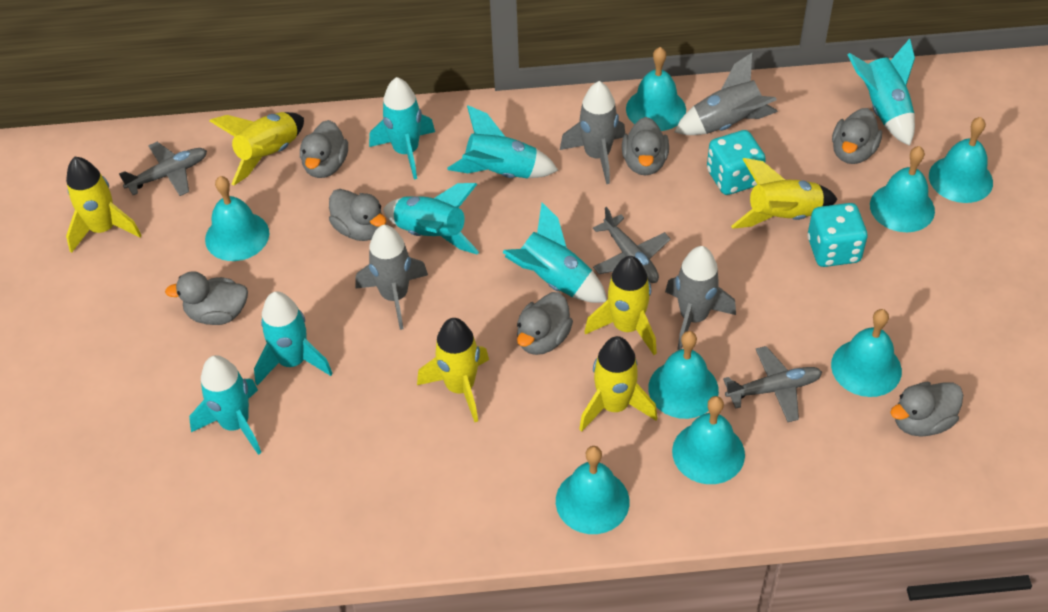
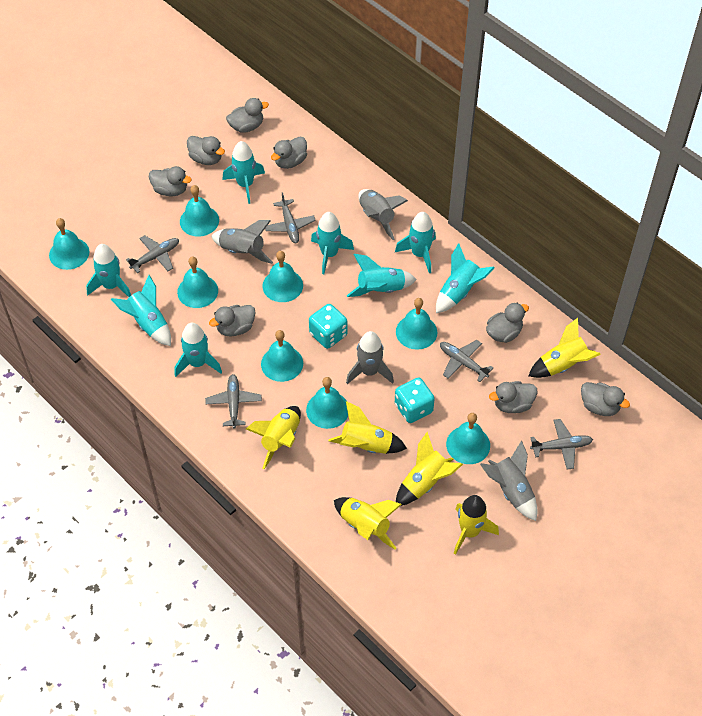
grey duck: [165,271,248,325] [300,120,348,178] [329,189,386,241] [517,292,573,355] [622,117,669,175] [832,108,882,164] [890,382,963,437] = 7 -> [149,166,192,196] [187,136,225,165] [209,305,255,336] [226,98,269,133] [271,137,307,169] [486,303,529,343] [489,381,538,413] [581,382,630,416] = 8
grey plane: [119,142,207,196] [593,207,671,283] [723,346,822,422] = 3 -> [126,235,179,273] [205,374,262,428] [265,192,316,243] [440,340,493,382] [530,419,593,470] = 5
turquoise rocket: [189,355,262,455] [254,291,332,386] [369,77,435,180] [383,183,479,255] [447,105,559,178] [502,203,607,303] [847,39,915,146] = 7 -> [86,244,131,297] [111,275,171,346] [174,323,222,377] [223,141,265,204] [311,212,354,274] [347,254,417,297] [395,212,436,273] [436,243,495,313] = 8

